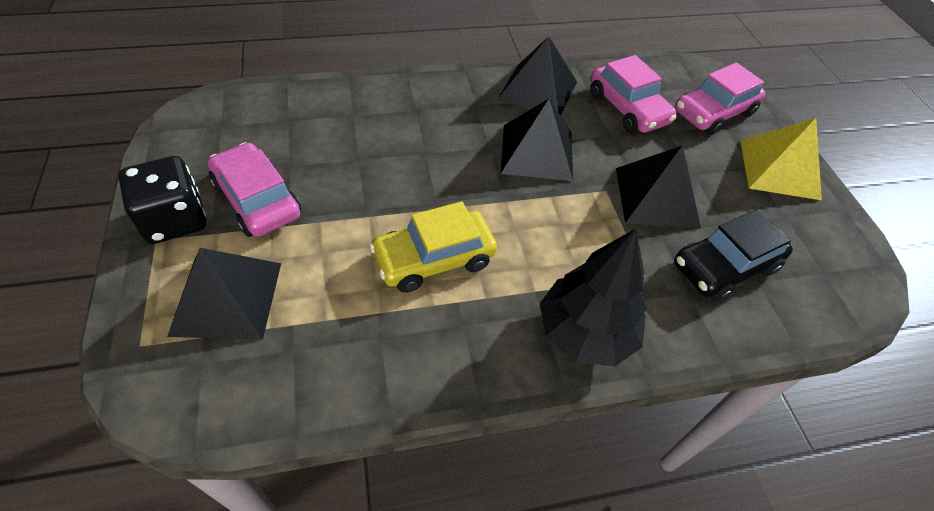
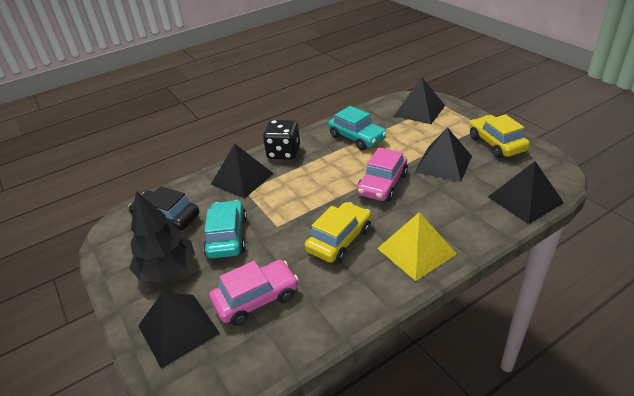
black pyramid: [167,248,281,340] [497,36,577,116] [501,99,573,181] [616,145,701,228] = 4 -> [138,292,220,369] [211,144,274,199] [394,77,445,124] [415,127,472,182] [488,161,564,224] = 5
pink car: [208,142,302,237] [590,55,677,133] [675,62,765,135] = 3 -> [210,260,298,326] [357,147,408,201] = 2
turquoise car: none = 0 -> [203,200,247,259] [328,106,387,150] = 2
yellow car: [369,201,497,293] = 1 -> [304,202,371,263] [470,114,530,158] = 2

